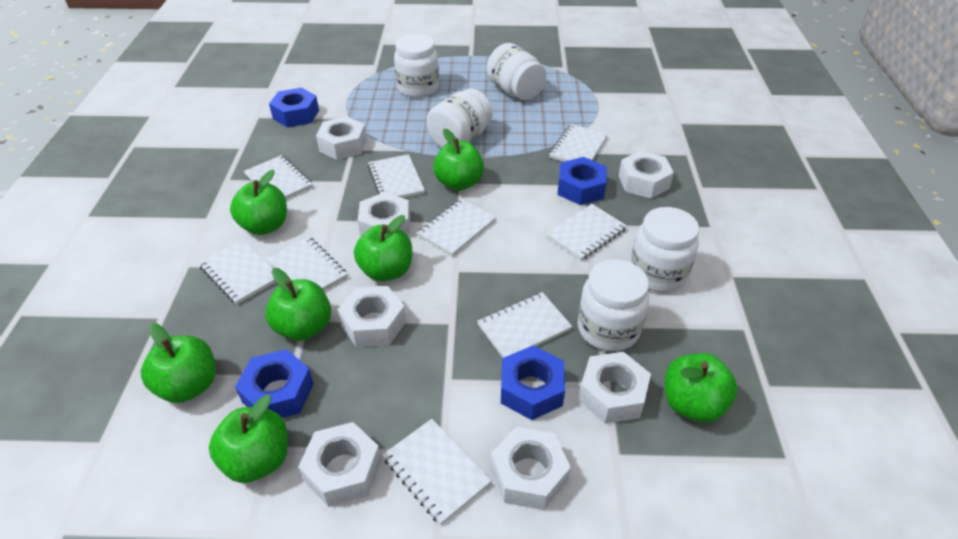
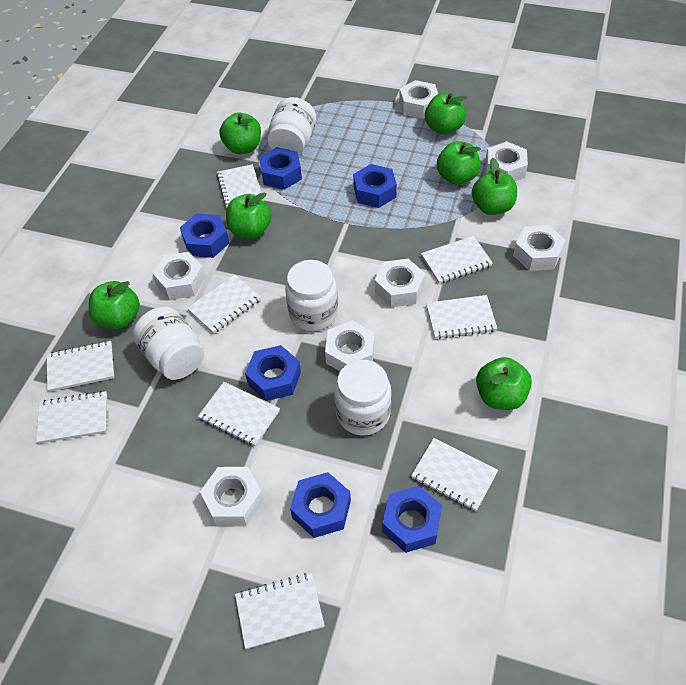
blue nut: [235,349,314,418] [269,88,319,128] [501,346,565,420] [557,157,607,205] = 4 -> [180,214,229,258] [245,345,301,401] [259,147,302,190] [290,472,351,538] [353,164,397,208] [382,486,442,553] = 6
white jar: [394,34,439,98] [426,88,493,148] [486,43,547,100] [578,259,649,351] [630,207,699,292] = 5 -> [133,306,204,380] [268,97,316,156] [285,260,338,331] [334,360,392,436] = 4

